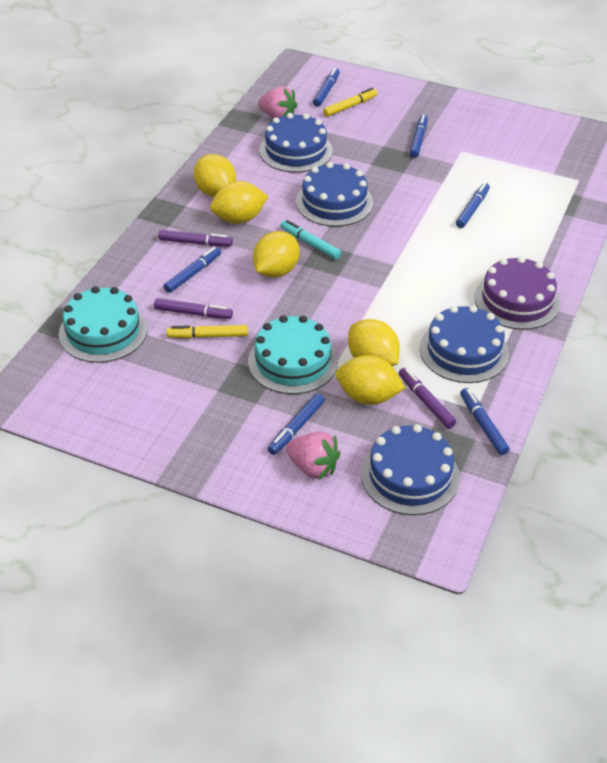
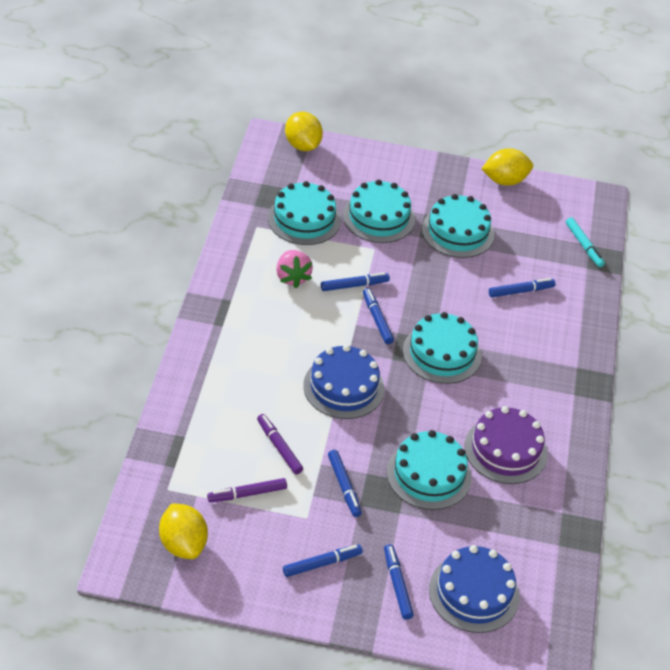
blue cake: [259,113,333,173] [296,162,373,227] [361,424,460,515] [420,305,509,383] = 4 -> [303,345,384,419] [429,545,519,633] = 2
pink strawberry: [258,86,297,119] [286,432,340,480] = 2 -> [276,250,313,288] = 1
purple marker: [154,298,233,319] [158,230,233,246] [399,368,456,428] = 3 -> [207,478,287,502] [257,414,303,474] = 2
turquoise cake: [59,286,147,363] [248,315,338,394] = 2 -> [268,181,341,245] [343,179,415,243] [387,430,472,510] [403,312,482,384] [422,194,494,258] = 5
yellow lemon: [193,154,236,197] [210,181,268,224] [253,231,300,278] [336,355,405,405] [348,319,400,366] = 5 -> [159,503,208,559] [285,112,323,151] [482,148,533,186] = 3
yellow marker: [167,325,248,339] [323,88,378,117] = 2 -> none = 0

